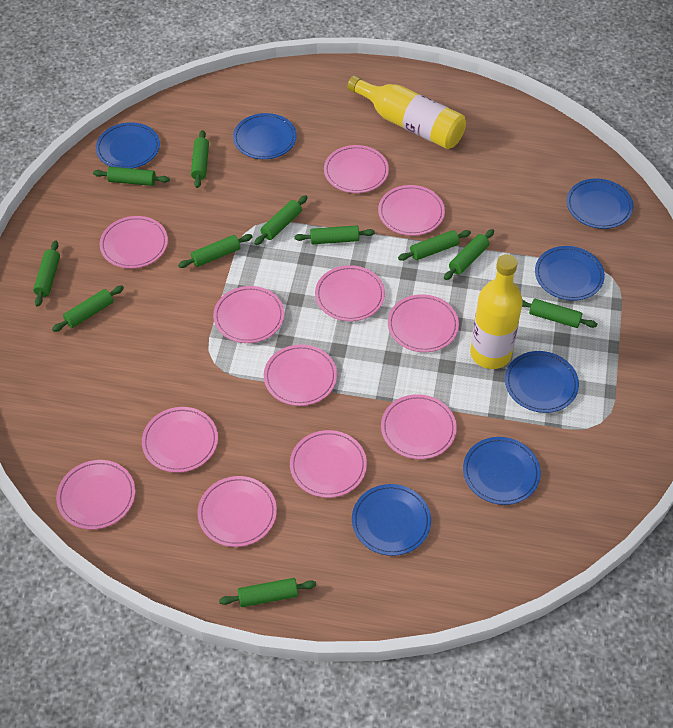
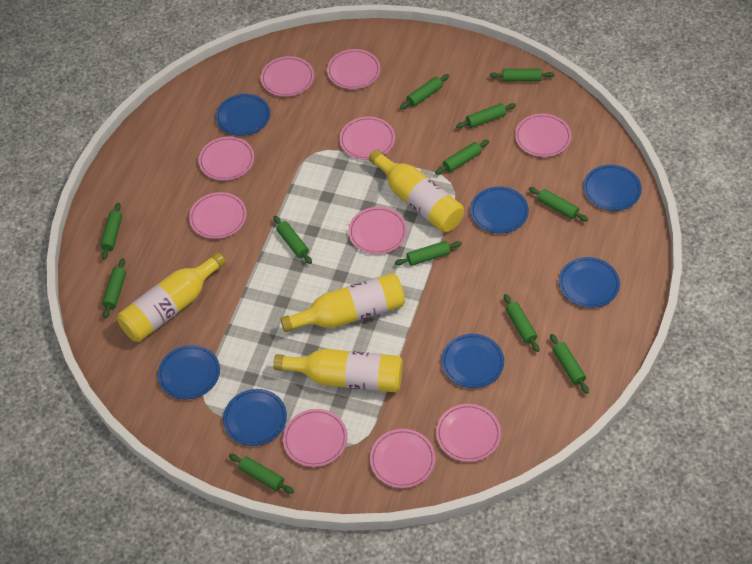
green rolling pin: [33,241,60,307] [52,285,124,332] [93,167,170,186] [178,234,253,268] [191,130,209,188] [219,578,316,607] [254,195,308,245] [294,225,375,245] [398,230,471,261] [444,229,494,280] [522,299,597,328] = 11 -> [100,203,122,260] [102,258,126,318] [229,454,294,494] [273,216,312,264] [395,241,462,266] [400,74,449,109] [435,140,489,175] [456,103,516,128] [490,69,554,82] [504,294,539,352] [529,187,588,222] [550,334,589,394] = 12
pink plate: [56,460,135,530] [100,216,168,269] [142,407,218,473] [198,476,277,547] [213,286,284,343] [264,345,337,406] [290,430,367,498] [315,265,385,321] [324,145,389,193] [378,185,445,236] [381,394,457,459] [388,294,459,352] = 12 -> [189,192,247,239] [198,137,254,181] [261,56,314,97] [283,409,347,467] [327,49,381,89] [339,117,395,160] [348,207,407,254] [370,429,435,488] [436,404,501,462] [515,114,572,157] = 10
yellow bottle: [347,75,466,149] [470,254,523,369] = 2 -> [117,252,226,342] [273,349,403,392] [280,273,405,332] [369,149,464,232] = 4

